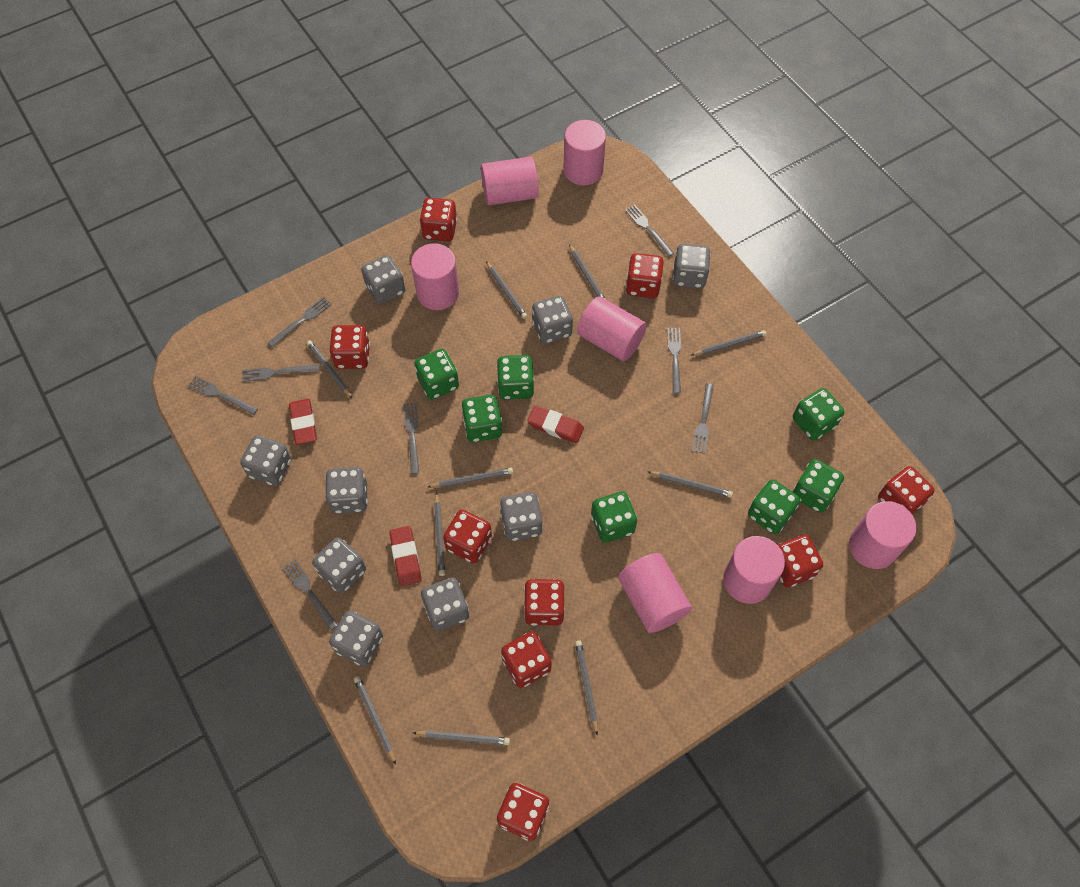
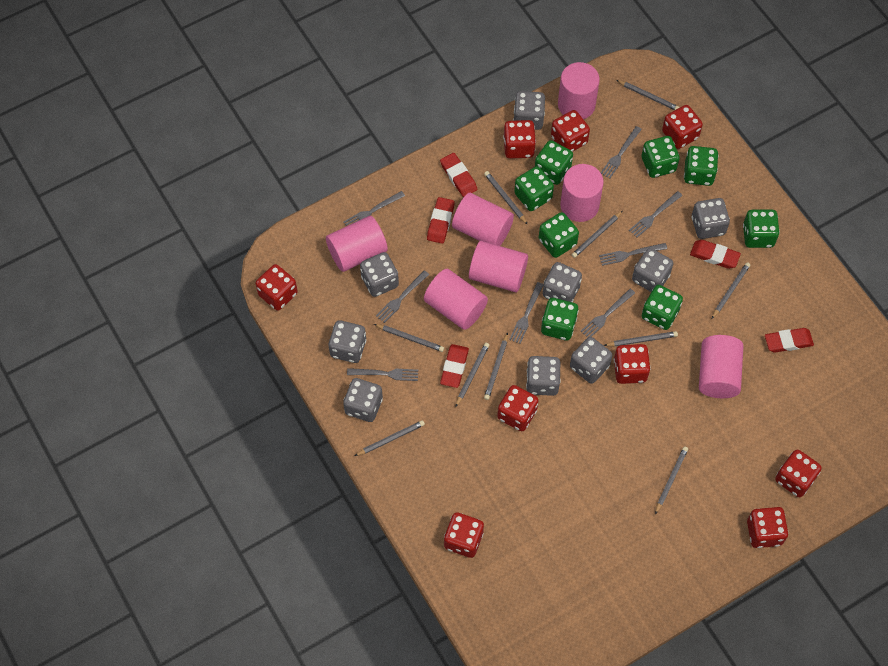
green dice: [414,349,459,400] [461,395,502,442] [497,355,534,400] [591,491,637,543] [748,479,800,534] [793,388,845,440] [793,459,844,513] = 7 -> [514,166,554,211] [535,140,573,185] [539,212,579,258] [541,298,579,341] [642,136,680,178] [642,285,683,330] [684,146,718,186] [743,210,780,248] = 8
red eraser: [289,399,317,445] [389,526,422,586] [527,406,584,443] = 3 -> [427,197,455,244] [440,153,477,197] [440,344,469,388] [690,240,741,269] [765,328,814,353] = 5

